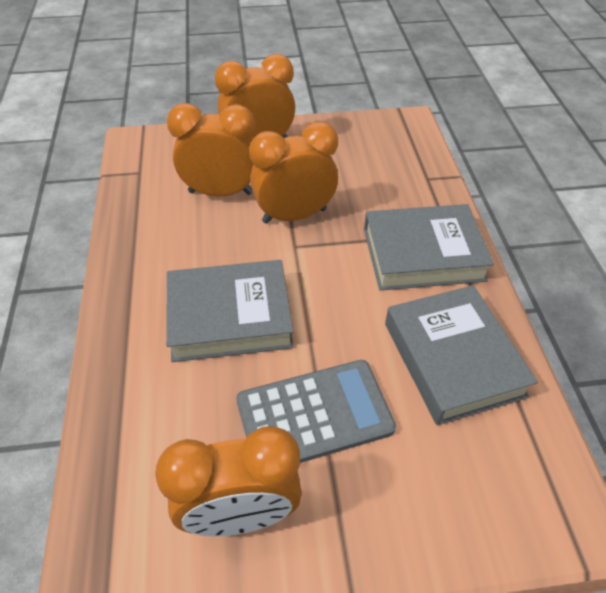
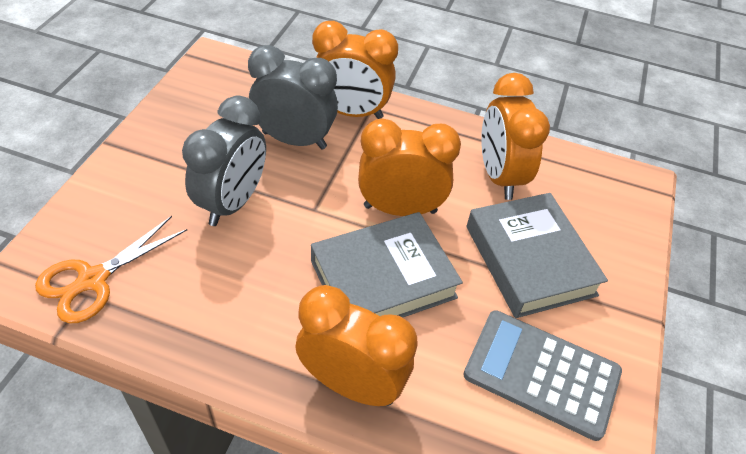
grey book: [166,260,294,362] [364,204,494,290] [385,285,538,425] = 3 -> [311,212,463,318] [467,193,608,318] = 2
grey clock: none = 0 -> [182,95,266,226] [248,45,338,149] = 2
orange scissors: none = 0 -> [35,216,187,323] = 1

